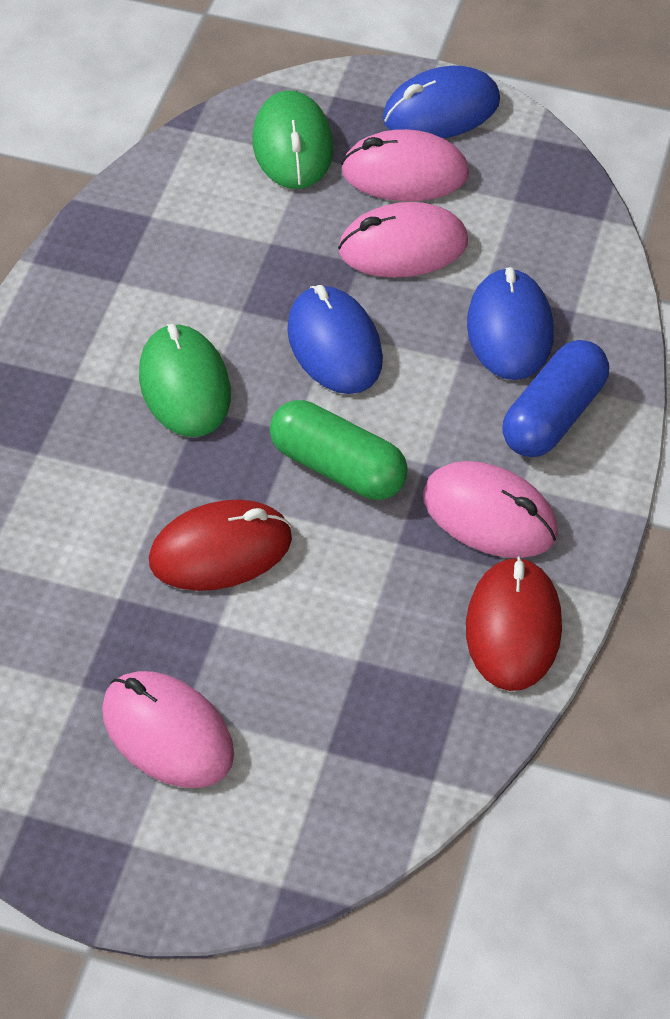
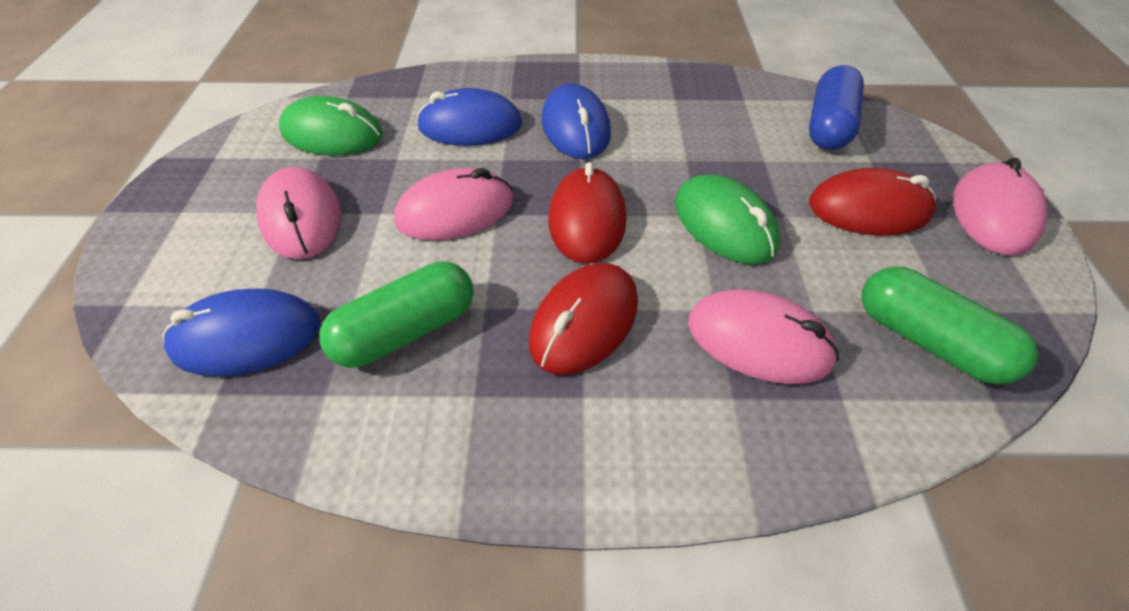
green capsule: [270,400,408,500] = 1 -> [319,261,473,368] [861,266,1038,385] = 2
red mouse: [149,500,292,591] [466,556,562,691] = 2 -> [529,263,638,375] [548,162,626,264] [809,168,936,236] = 3

